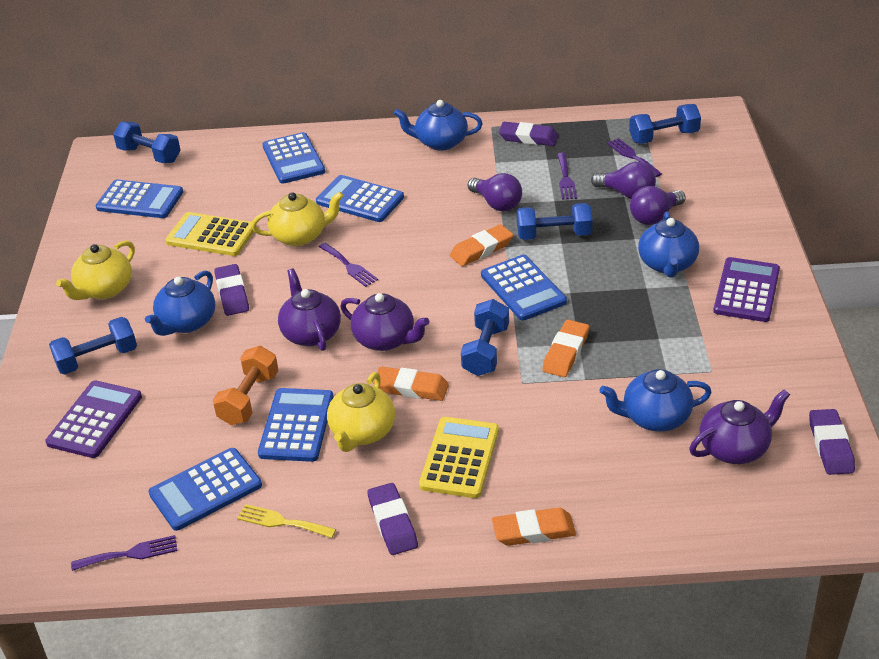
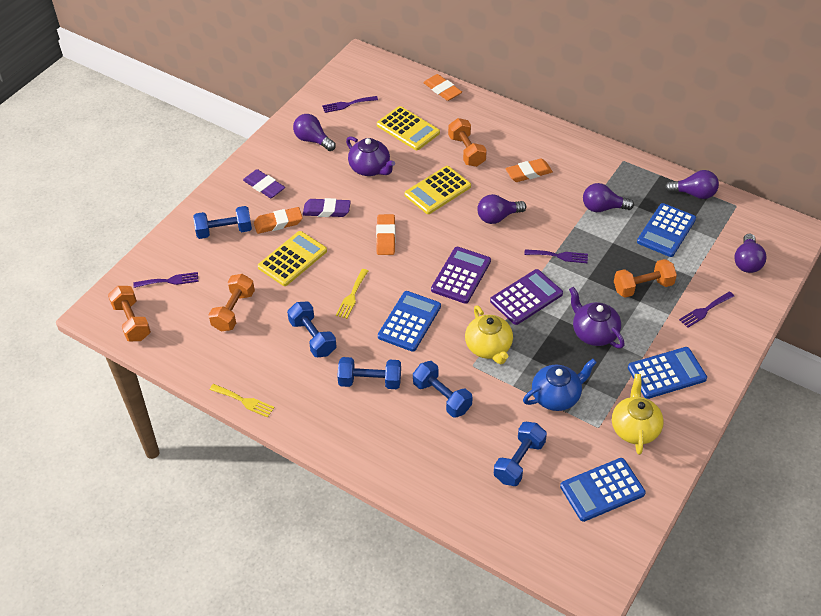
blue calculator: [95,180,183,218] [148,448,262,531] [258,388,333,462] [262,132,325,184] [316,175,404,222] [481,255,567,321] = 6 -> [378,291,441,352] [560,458,646,522] [628,347,707,399] [637,203,696,257] = 4
blue teapot: [145,270,215,336] [394,100,483,151] [599,369,712,432] [638,212,699,277] = 4 -> [523,359,597,411] = 1
orange dumbbell: [213,346,279,425] = 1 -> [108,286,151,341] [208,274,255,331] [448,118,487,167] [614,259,677,298] = 4
purple eraser: [214,264,249,316] [367,483,418,555] [499,122,558,146] [809,409,855,475] = 4 -> [243,169,285,198] [303,198,351,217] = 2
purple light bulb: [468,173,522,211] [591,162,656,199] [630,186,686,225] = 3 -> [293,114,336,151] [477,194,527,224] [583,183,634,212] [665,170,719,199] [734,234,766,273] = 5
purple teapot: [278,268,341,351] [340,293,429,351] [689,389,790,464] = 3 -> [346,136,395,176] [569,287,625,348] = 2
yellow calculator: [165,212,254,256] [419,417,499,498] = 2 -> [258,231,327,286] [377,106,440,150] [404,166,471,214] = 3
yellow fork: [237,504,336,538] = 1 -> [210,384,274,418] [336,269,368,319] = 2
yellow teapot: [56,240,135,300] [251,192,344,246] [327,372,395,452] = 3 -> [465,305,513,364] [612,374,664,455] = 2

